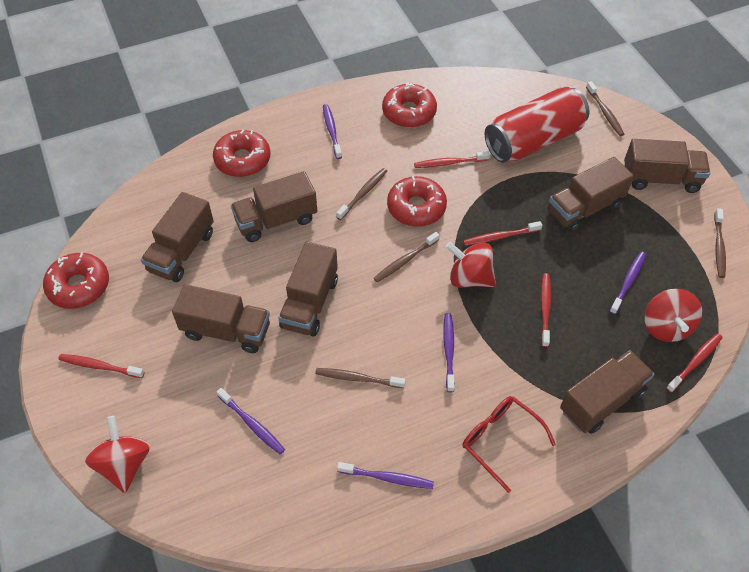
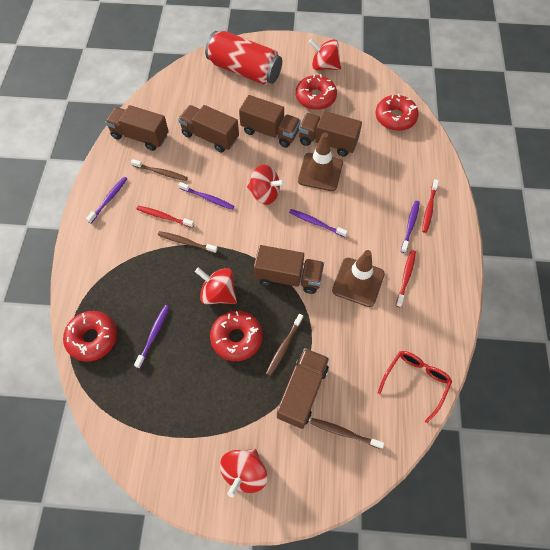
brown toothbrush: [315,368,406,388] [336,168,387,220] [374,232,440,282] [586,81,624,136] [714,208,726,278] = 5 -> [131,159,188,181] [158,231,218,253] [266,313,303,376] [310,418,384,449] = 4
brown traffic cone: none = 0 -> [298,133,343,191] [332,250,385,307] = 2
brown truck: [141,192,214,282] [172,284,270,353] [231,171,317,242] [278,242,338,336] [548,157,634,232] [560,350,655,434] [624,139,710,193] = 7 -> [105,105,169,151] [178,105,239,152] [239,95,301,148] [254,245,324,294] [277,348,329,429] [299,111,362,157] = 6
red spinning top: [85,416,150,493] [446,242,496,288] [645,289,702,342] = 3 -> [195,267,237,304] [220,449,267,497] [247,164,285,205] [308,39,341,70] = 4
red toothbrush: [58,354,144,378] [414,151,490,168] [463,221,543,246] [541,273,551,347] [666,333,723,393] = 5 -> [136,206,194,228] [396,250,416,307] [422,179,439,233] = 3

